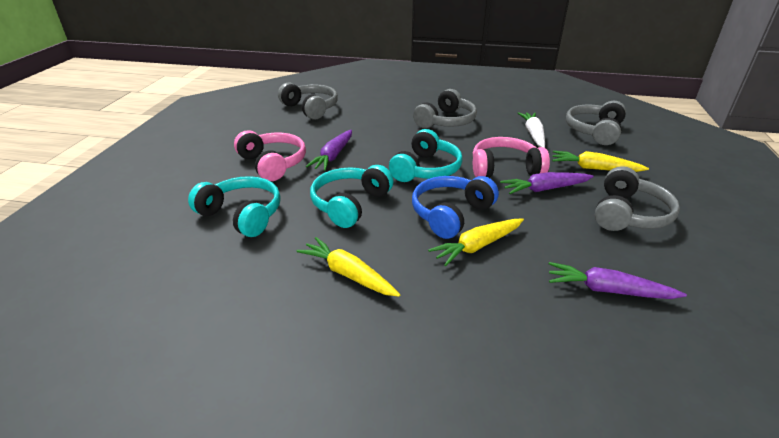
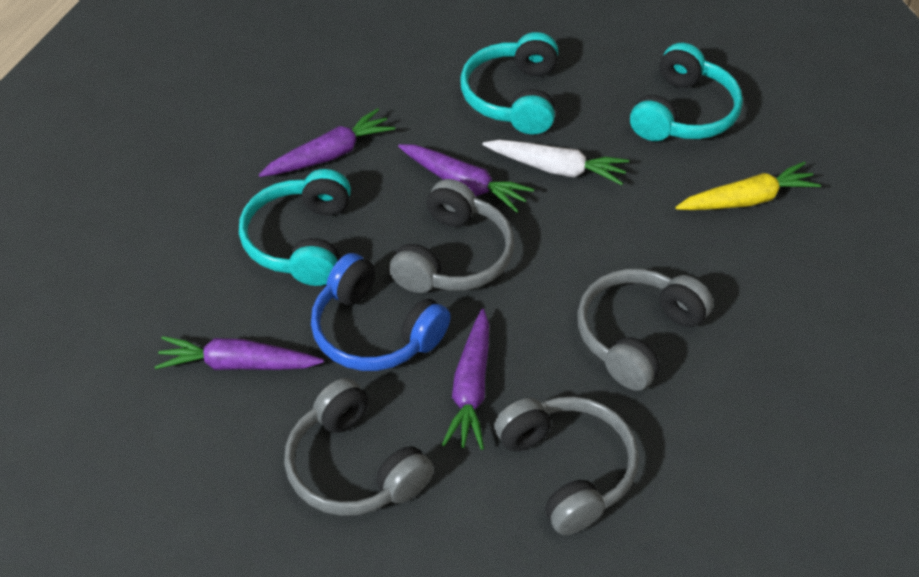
pink headphones: [234,130,306,181] [473,137,550,178] = 2 -> none = 0
purple carrot: [306,130,352,171] [500,172,594,194] [549,262,687,299] = 3 -> [154,336,324,370] [259,108,395,177] [398,144,534,213] [442,309,489,450] = 4
yellow carrot: [297,237,400,297] [428,218,524,266] [552,151,649,172] = 3 -> [676,161,821,210] = 1

